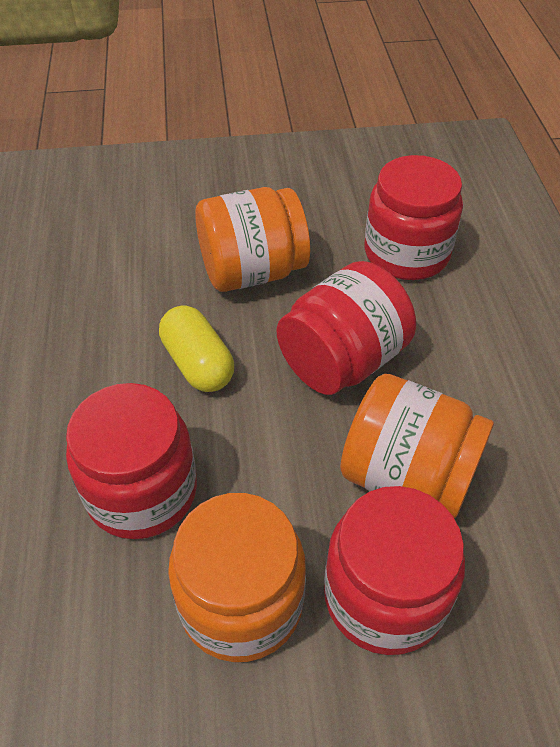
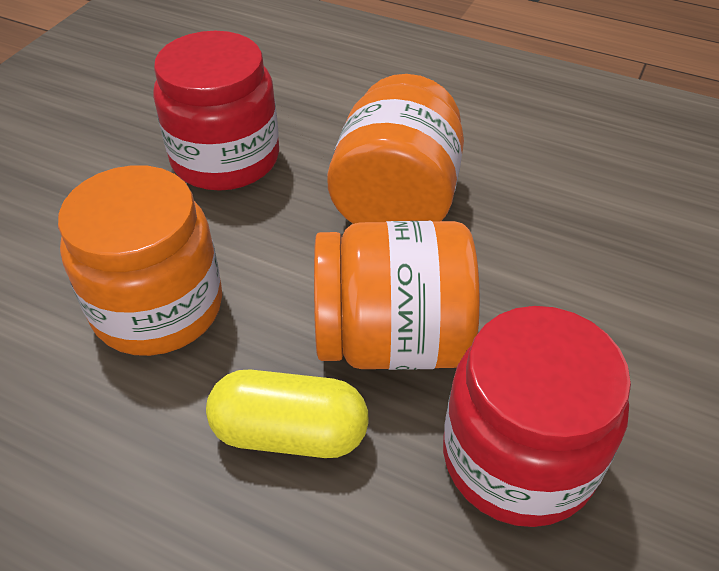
red jar: [66,383,197,539] [277,261,416,395] [324,486,465,655] [365,155,463,280] = 4 -> [153,31,279,191] [443,306,631,527] = 2

